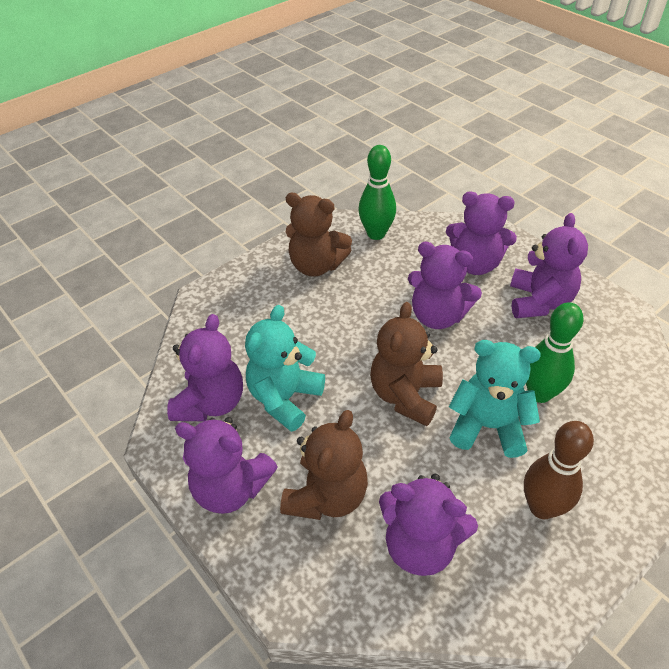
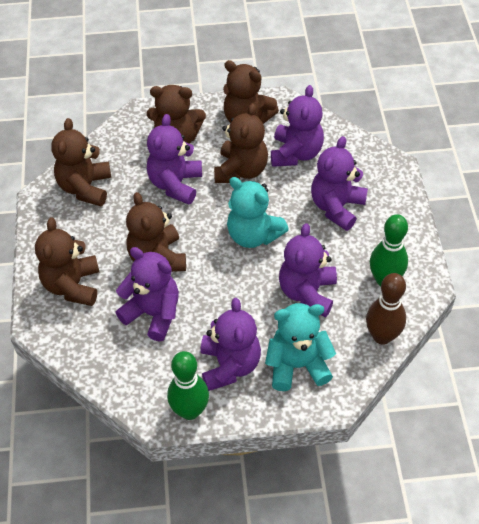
brown teddy bear: [280,410,368,520] [286,193,352,277] [370,302,443,426] = 3 -> [35,218,99,306] [51,118,111,206] [126,192,186,272] [147,85,206,144] [214,103,268,183] [223,60,279,124] = 6

